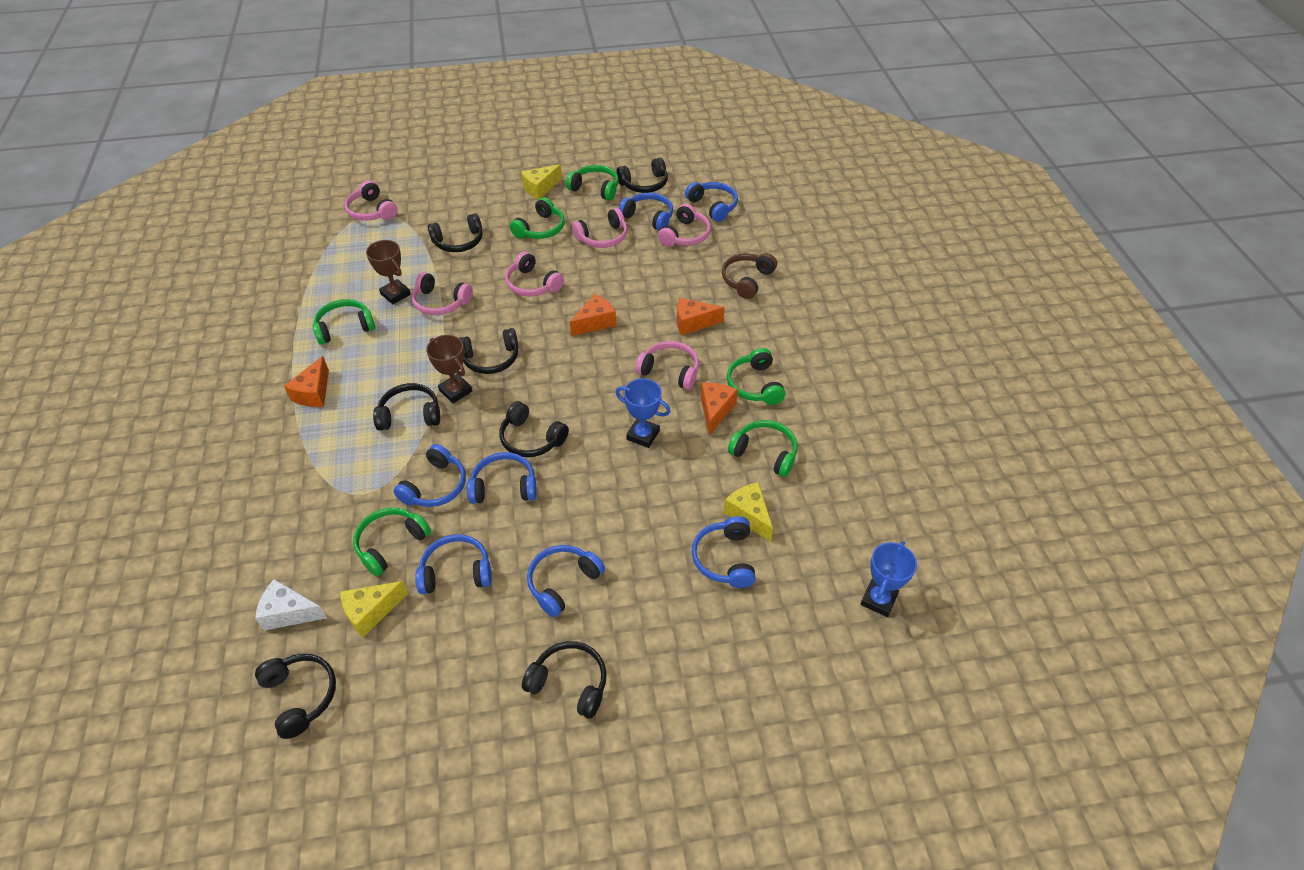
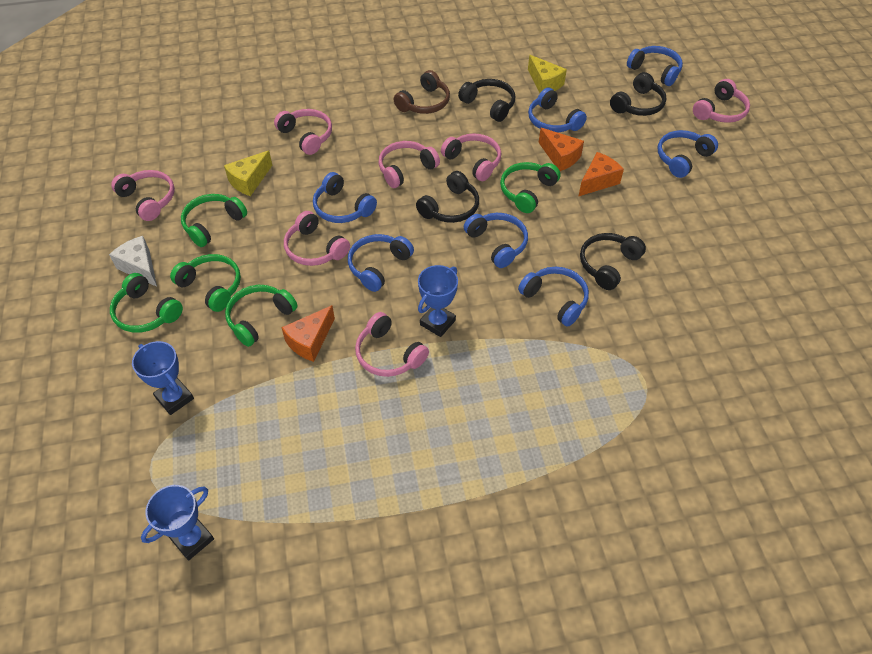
black headphones: [255,654,336,739] [373,383,440,430] [428,213,483,252] [460,328,519,374] [499,401,569,457] [522,641,607,719] [616,158,668,193] = 7 -> [416,171,479,223] [458,79,515,122] [580,233,646,290] [610,72,667,116] = 4
blue trophy: [615,378,671,448] [860,541,917,617] = 2 -> [132,341,194,415] [141,485,214,561] [418,265,458,337] = 3
brown trophy: [366,240,411,305] [426,335,472,403] = 2 -> none = 0
green headphones: [312,299,375,345] [353,508,431,576] [510,197,565,239] [566,165,619,201] [727,348,786,405] [728,420,797,477] = 6 -> [110,273,183,333] [170,254,241,312] [181,194,247,247] [225,285,298,347] [500,162,561,213] = 5
orange cheese: [284,356,329,407] [570,294,616,336] [677,297,725,335] [701,383,738,435] = 4 -> [281,305,335,362] [539,128,584,171] [578,152,624,197] = 3
pink headphones: [345,181,398,221] [411,272,473,315] [505,251,564,296] [572,208,628,248] [635,341,699,390] [658,203,711,247] = 6 -> [111,170,175,221] [274,109,332,155] [284,211,350,266] [355,312,429,377] [378,141,440,188] [441,133,501,181] [693,79,750,123] = 7
yellow cheese: [340,581,408,637] [521,164,562,199] [724,482,773,542] = 3 -> [224,151,272,196] [528,55,567,93] = 2

